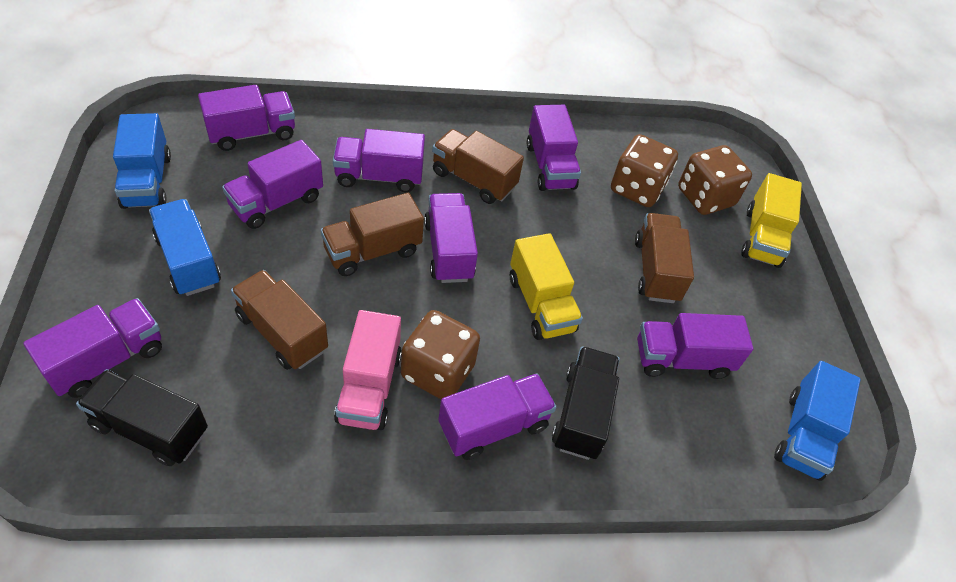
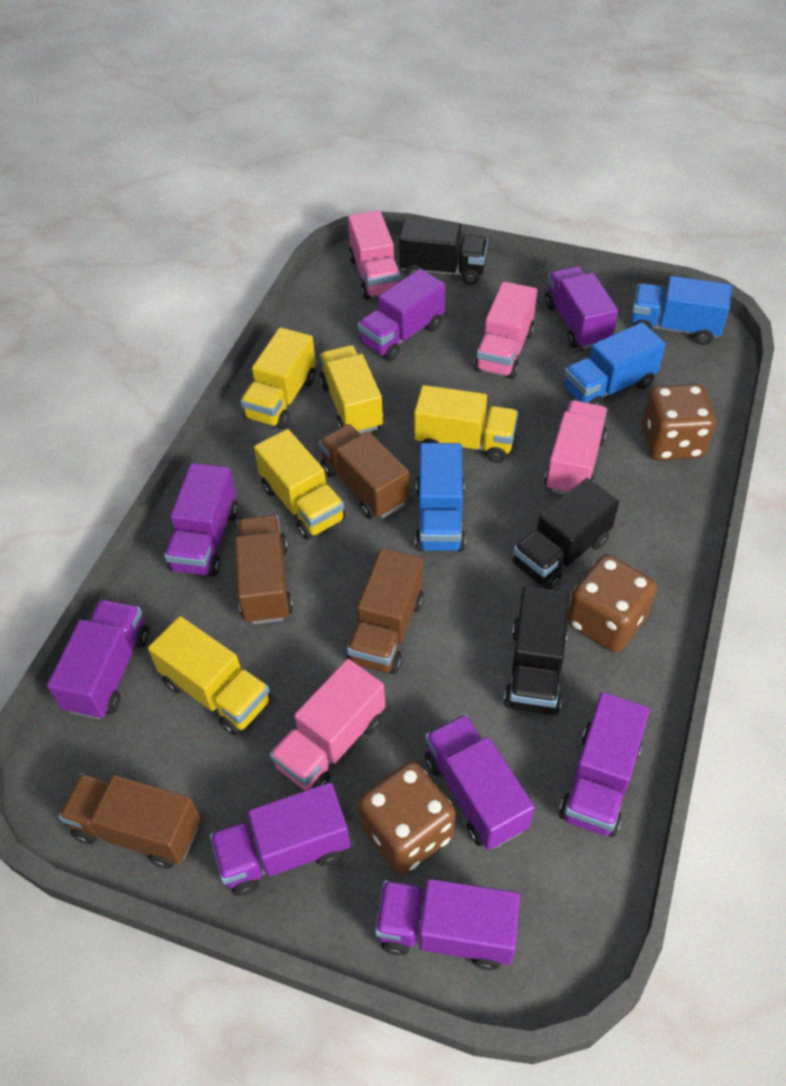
black truck: [76,369,208,466] [552,346,620,460] = 2 -> [399,218,488,285] [504,586,570,715] [513,478,619,590] = 3
pink truck: [334,310,402,430] = 1 -> [270,659,385,791] [348,210,401,300] [474,281,537,379] [544,400,607,495] = 4
yellow truck: [510,233,583,340] [741,173,802,268] = 2 -> [148,616,271,736] [240,327,316,429] [254,429,346,540] [320,345,383,434] [414,385,518,463] = 5

